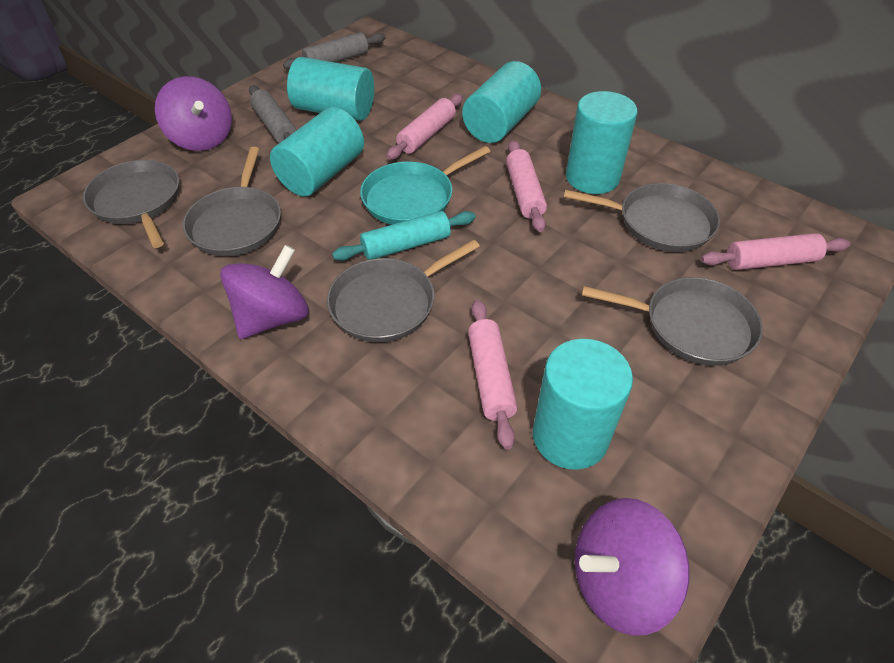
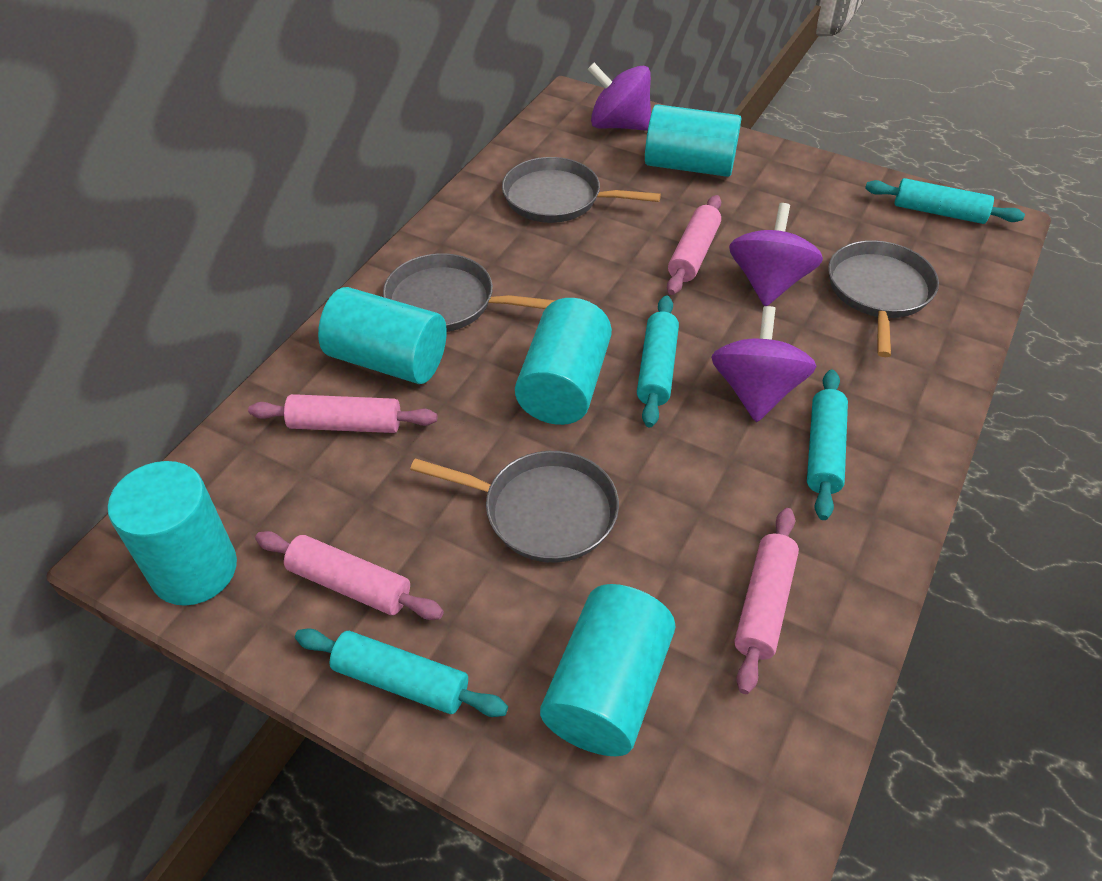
grey pan: [83,160,179,248] [183,147,281,256] [327,239,480,342] [564,183,720,252] [581,277,763,366] = 5 -> [383,253,556,332] [410,451,619,563] [502,157,661,223] [828,240,939,357] = 4
grey rolling pin: [249,85,297,143] [283,32,385,70] = 2 -> none = 0
turquoise pan: [360,146,491,225] = 1 -> none = 0
turquoise rolling pin: [332,211,476,261] = 1 -> [295,628,508,717] [637,296,679,427] [807,370,848,520] [865,178,1025,224] = 4

